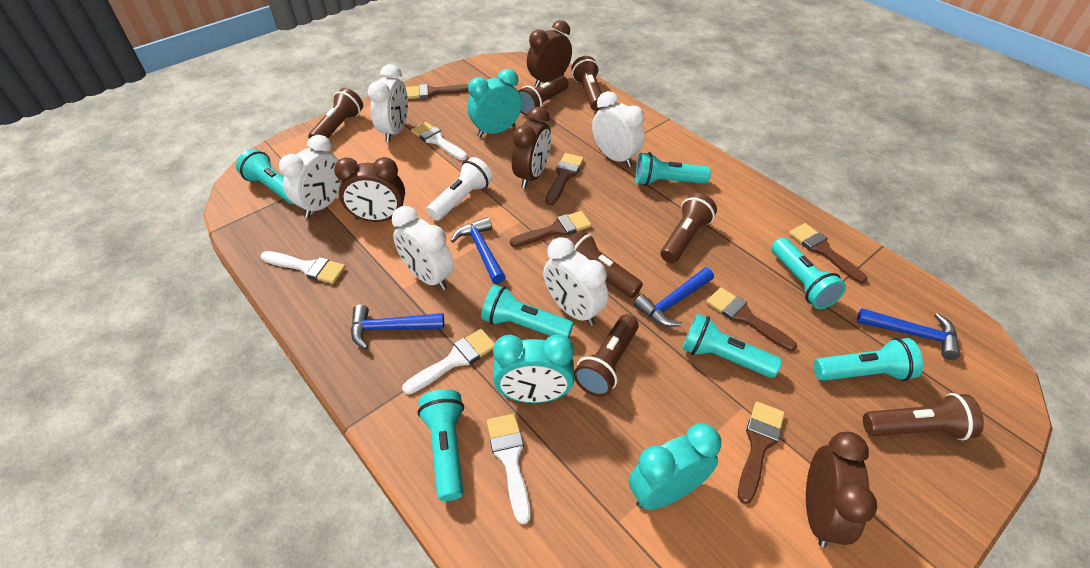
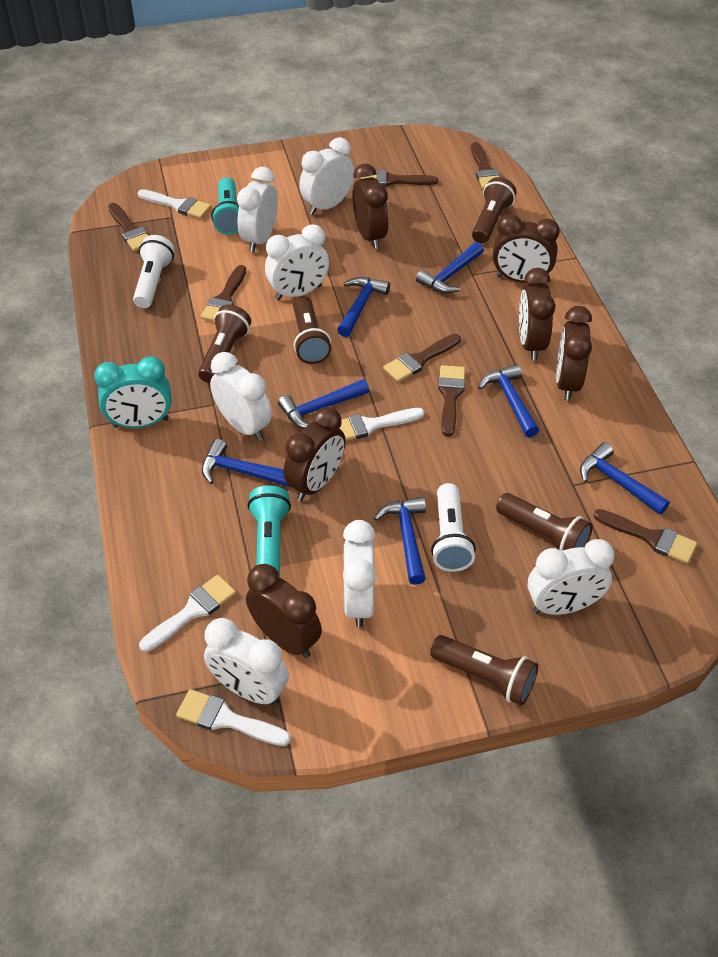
blue hammer: [351,305,444,349] [451,217,506,284] [634,267,714,327] [857,308,961,360] = 4 -> [202,439,290,487] [278,379,369,429] [337,277,390,337] [374,497,426,585] [416,242,484,293] [478,364,539,437] [580,442,670,514] = 7
brown brush: [406,84,469,99] [510,211,592,247] [546,153,584,206] [706,288,797,351] [738,401,785,504] [789,223,867,284] = 6 -> [108,203,149,251] [201,265,246,322] [361,170,438,187] [383,334,461,382] [438,365,465,437] [471,142,500,189] [594,509,697,564] = 7
brown clock: [334,157,405,222] [512,107,551,188] [527,20,572,87] [806,432,877,547] = 4 -> [246,564,322,658] [284,407,346,501] [352,164,389,249] [493,214,560,283] [519,268,555,361] [556,306,592,401] = 6
brown flashlight: [308,88,363,139] [518,76,569,116] [570,230,643,298] [571,56,603,111] [574,314,639,397] [661,193,717,263] [863,393,984,440] = 7 -> [198,305,251,383] [293,296,331,364] [430,635,538,705] [472,177,516,243] [496,493,593,551] = 5
turquoise clock: [468,69,522,138] [493,335,575,403] [628,423,721,510] = 3 -> [94,356,172,428] = 1
turquoise flashlight: [236,149,294,204] [418,389,464,501] [481,285,574,338] [635,152,711,186] [682,313,782,378] [771,238,846,309] [814,338,923,381] = 7 -> [211,177,239,235] [248,485,291,577] = 2
white clock: [279,135,341,218] [368,64,408,142] [392,206,454,290] [543,237,608,326] [592,91,645,167] = 5 -> [204,618,289,705] [210,352,272,441] [237,167,278,252] [265,224,329,300] [299,137,354,215] [343,520,376,627] [528,539,615,615] = 7
white flashlight: [427,157,493,221] = 1 -> [133,235,175,308] [431,483,476,572] = 2

